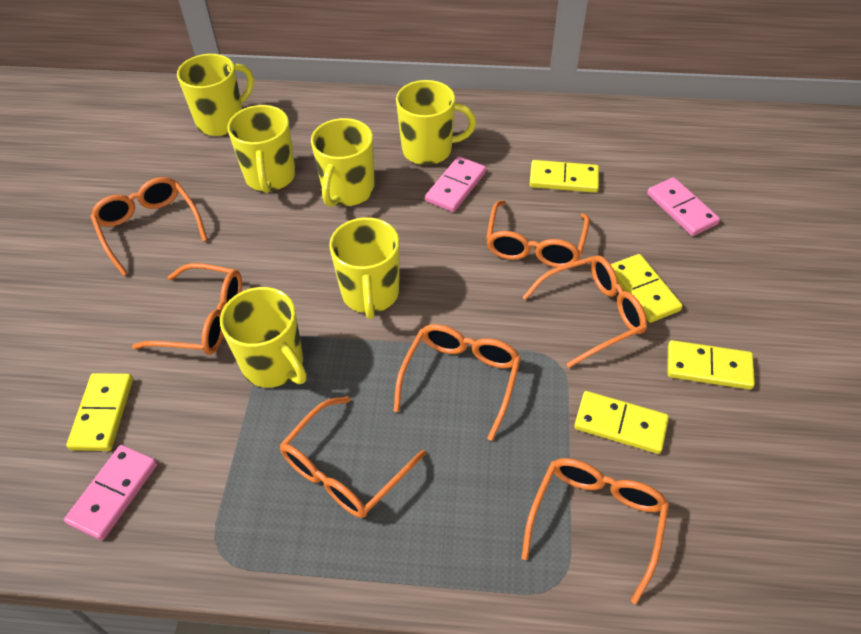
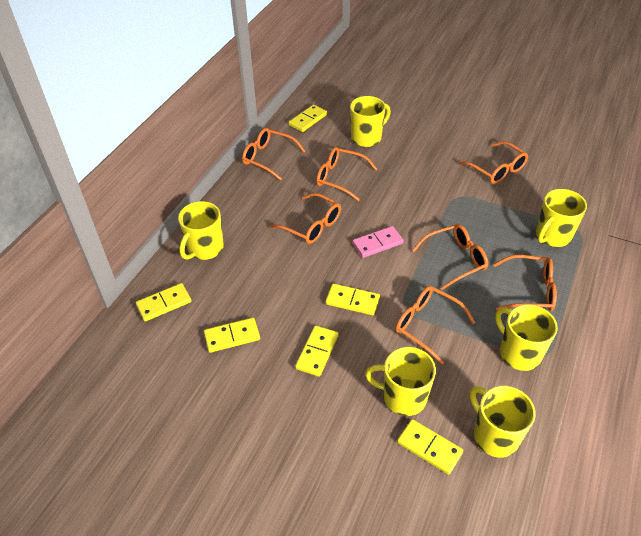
pink domino: [64,445,157,540] [425,156,486,212] [647,177,720,236] = 3 -> [353,226,404,258] = 1
yellow domino: [67,373,133,451] [529,160,599,193] [574,391,669,454] [611,254,683,323] [667,340,755,390] = 5 -> [136,283,191,321] [204,318,260,353] [289,105,327,132] [295,325,338,377] [326,283,380,315] [397,419,463,475] = 6

